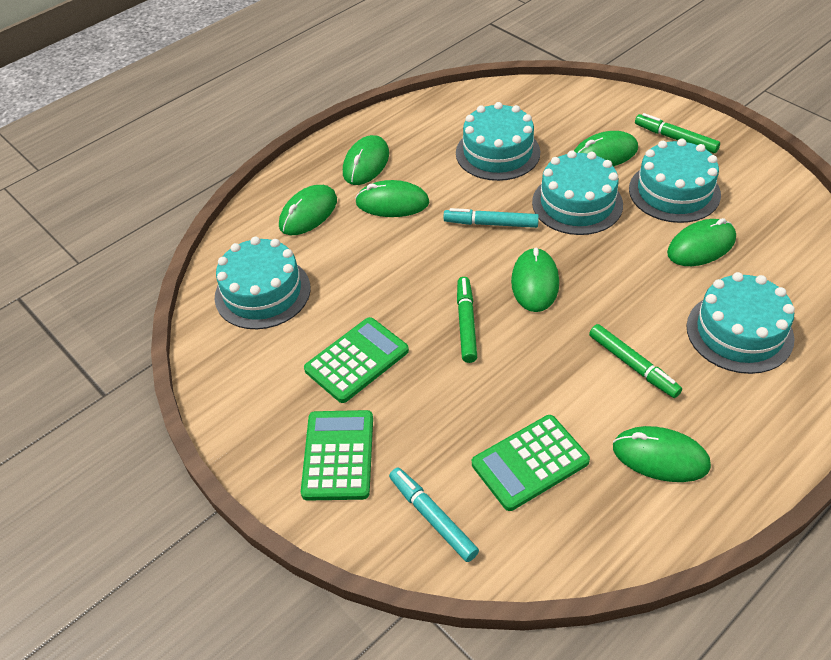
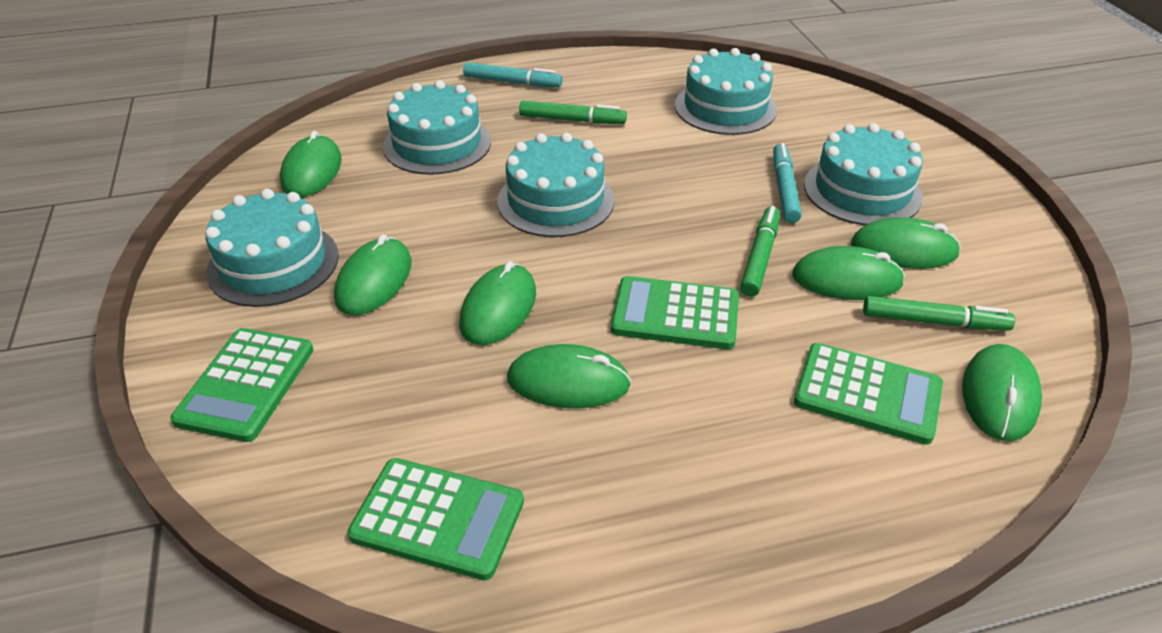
green calculator: [301,410,373,501] [304,317,409,403] [472,415,590,511] = 3 -> [170,328,313,442] [348,458,524,580] [611,276,739,349] [794,343,943,445] = 4

